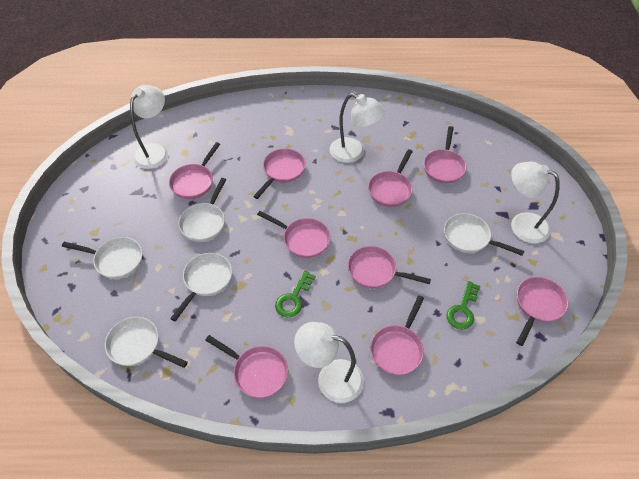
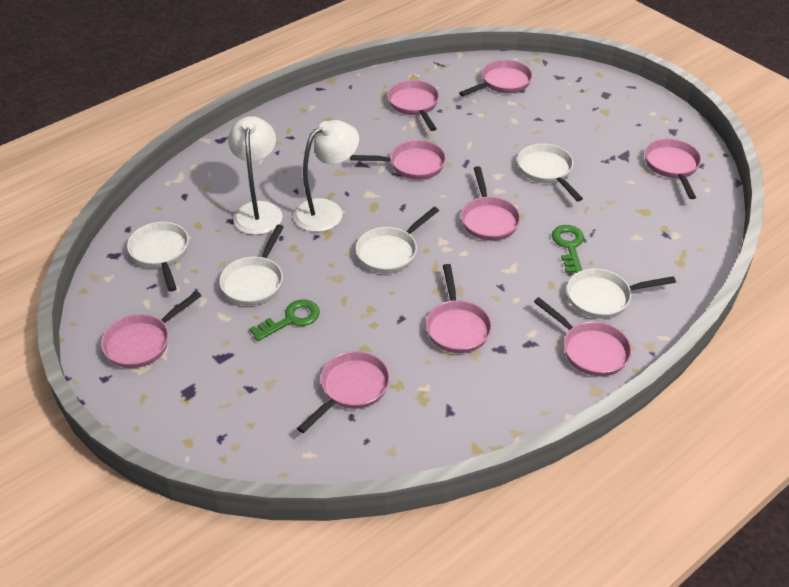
white lamp: [130,85,168,169] [294,322,364,403] [330,93,385,163] [511,162,560,243] = 4 -> [228,116,283,235] [293,120,359,232] = 2

